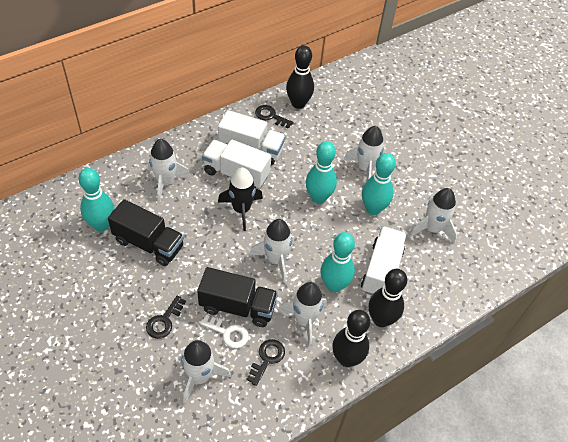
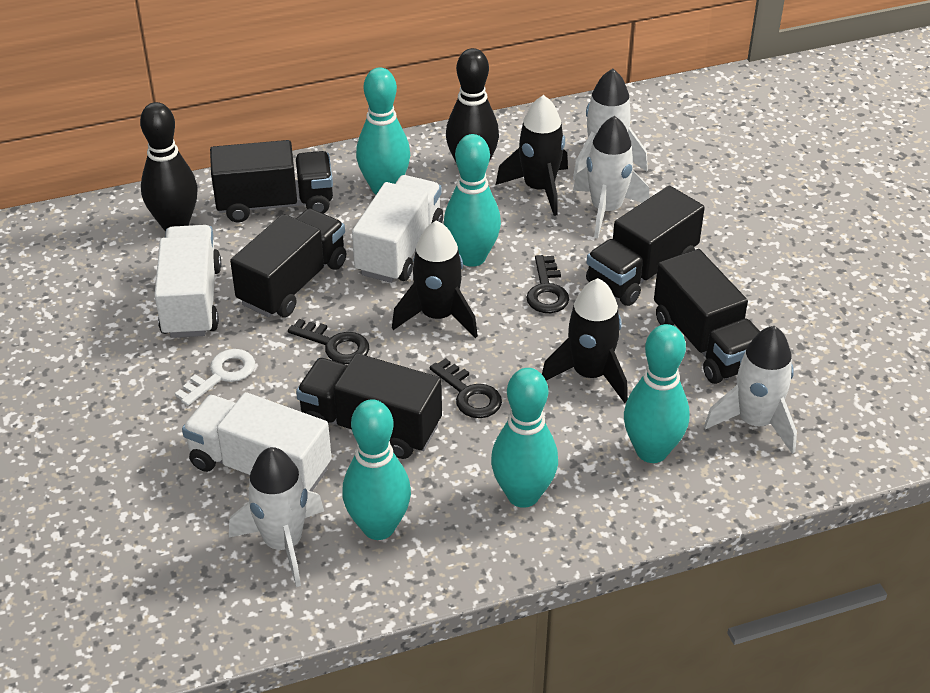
black bowling pin: [286,45,314,109] [332,310,370,367] [369,269,407,327] = 3 -> [140,102,198,231] [446,48,499,162] = 2
black rocket: [218,167,263,231] = 1 -> [392,220,478,338] [496,95,568,216] [542,278,628,403] = 3
black truck: [108,199,184,266] [197,267,278,327] = 2 -> [210,140,333,223] [230,208,346,317] [296,353,442,459] [586,186,705,306] [654,249,760,384] = 5
turquoise bowling pin: [78,168,115,231] [306,141,337,204] [321,232,355,292] [362,153,396,215] = 4 -> [342,399,411,540] [356,67,410,195] [444,134,501,267] [491,368,558,508] [624,324,690,463] = 5
white rocket: [148,139,191,202] [181,340,231,404] [249,219,294,282] [278,282,327,347] [343,126,386,181] [410,188,457,244] = 6 -> [229,447,324,587] [573,69,648,180] [573,116,650,238] [704,326,797,454] = 4

